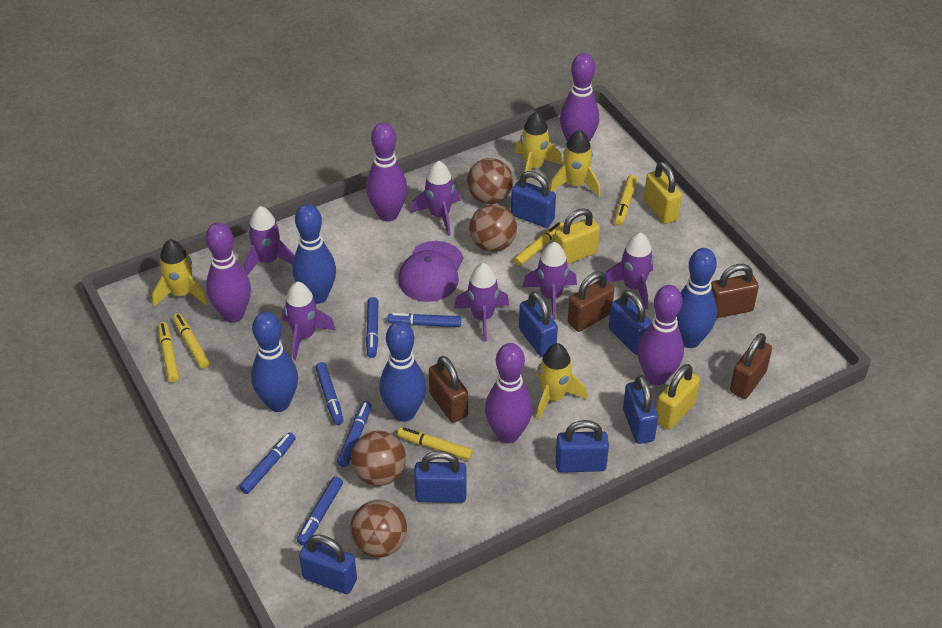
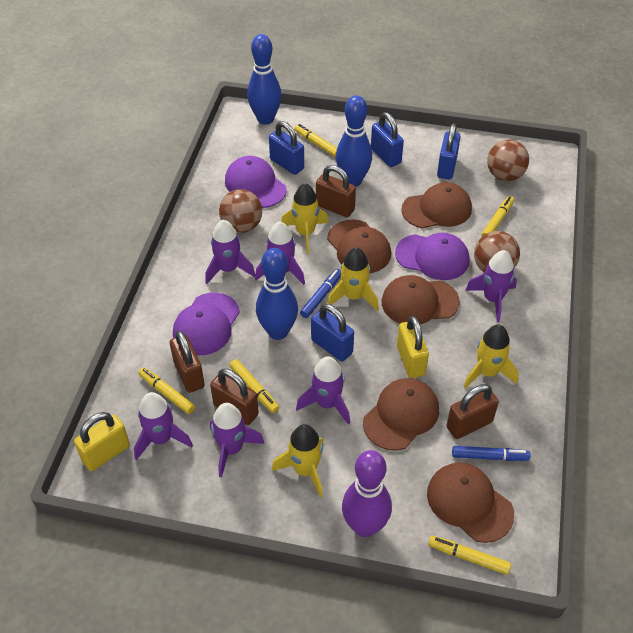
blue bowling pin: [251,312,298,412] [292,204,336,304] [379,321,426,422] [677,248,717,348] = 4 -> [247,34,282,125] [256,248,298,340] [336,95,372,187] = 3
blue marker: [239,432,296,494] [297,476,343,545] [315,362,343,425] [337,401,372,467] [366,297,379,358] [388,313,461,327] = 6 -> [300,269,341,318] [452,446,530,461] = 2
blue padlock: [299,534,357,594] [414,451,467,503] [511,171,556,228] [519,291,558,357] [556,420,609,473] [609,290,652,355] [623,375,658,444] = 7 -> [269,121,304,175] [311,304,354,361] [371,112,404,167] [437,123,461,179] = 4
brown ball: [350,500,407,557] [351,431,406,486] [467,158,513,204] [469,204,517,252] = 4 -> [219,189,262,233] [474,231,520,273] [487,140,529,181] = 3
brown cap: none = 0 -> [327,220,391,273] [363,378,439,451] [382,275,460,324] [401,182,472,228] [427,462,514,543] = 5
purple bowling pin: [206,222,251,323] [366,122,408,222] [485,343,533,444] [560,53,599,142] [638,285,684,385] = 5 -> [342,450,392,537] = 1
purple cap: [398,241,463,302] = 1 -> [173,292,240,355] [225,156,287,208] [395,233,470,280] = 3
yellow padlock: [554,208,600,264] [644,162,682,224] [656,364,700,430] = 3 -> [74,412,130,471] [397,316,429,378] = 2

